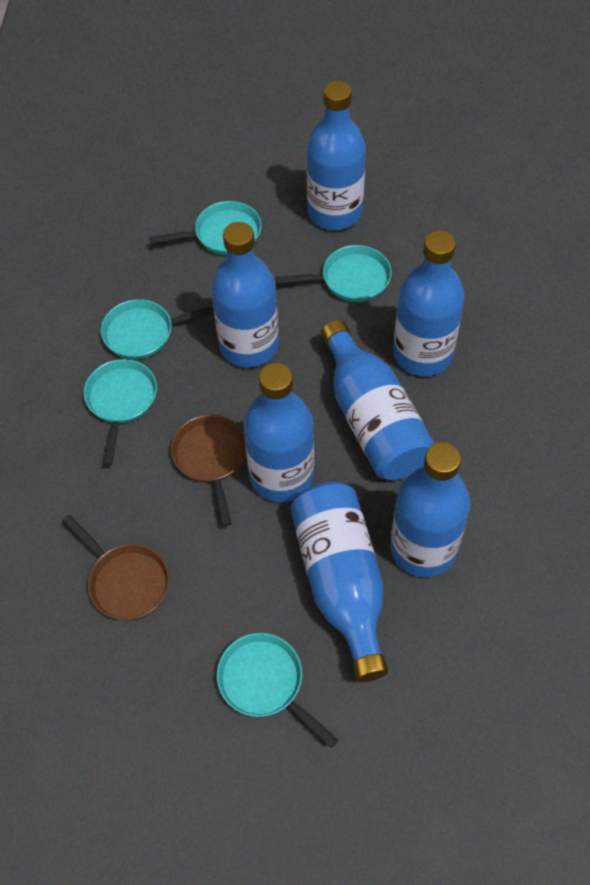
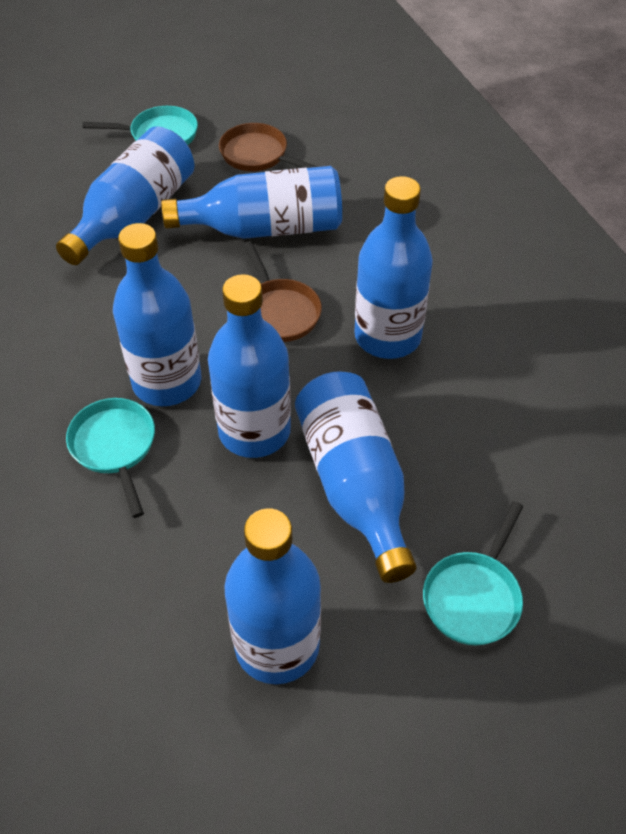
turquoise pan: [84,359,157,465] [101,299,214,360] [149,201,261,255] [217,633,338,748] [276,245,392,302] = 5 -> [66,398,155,518] [83,106,198,145] [423,501,523,646] = 3

